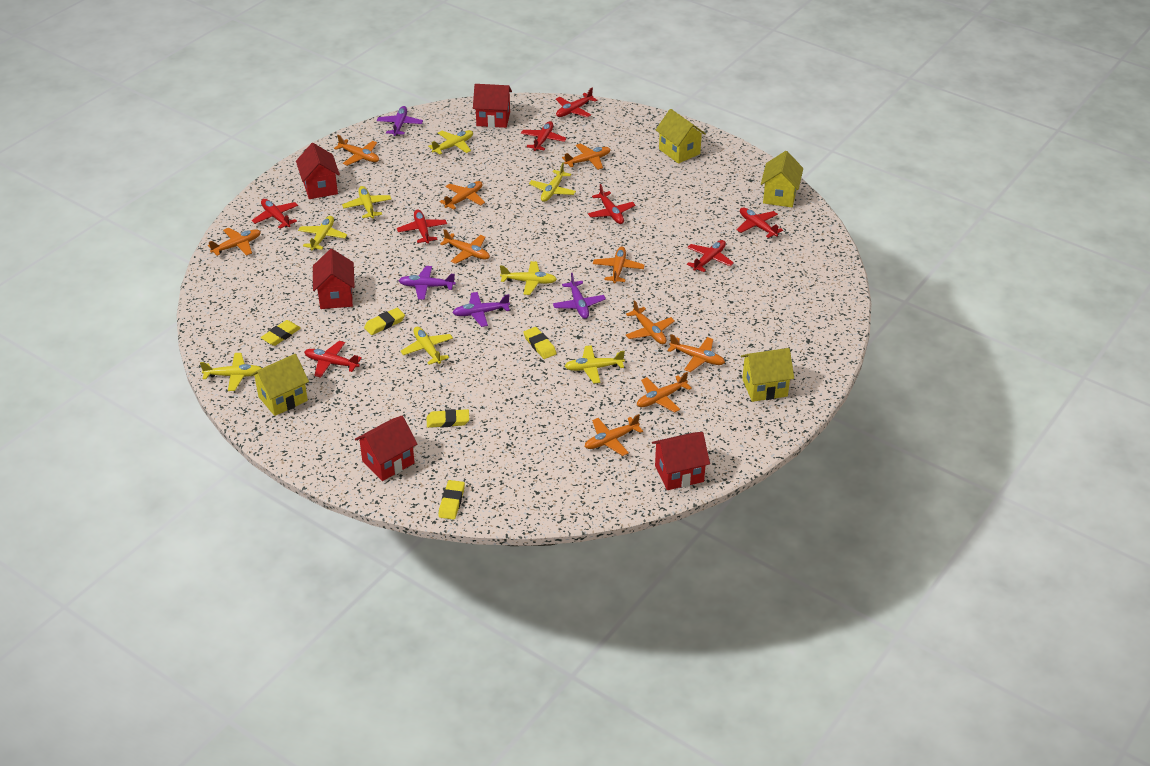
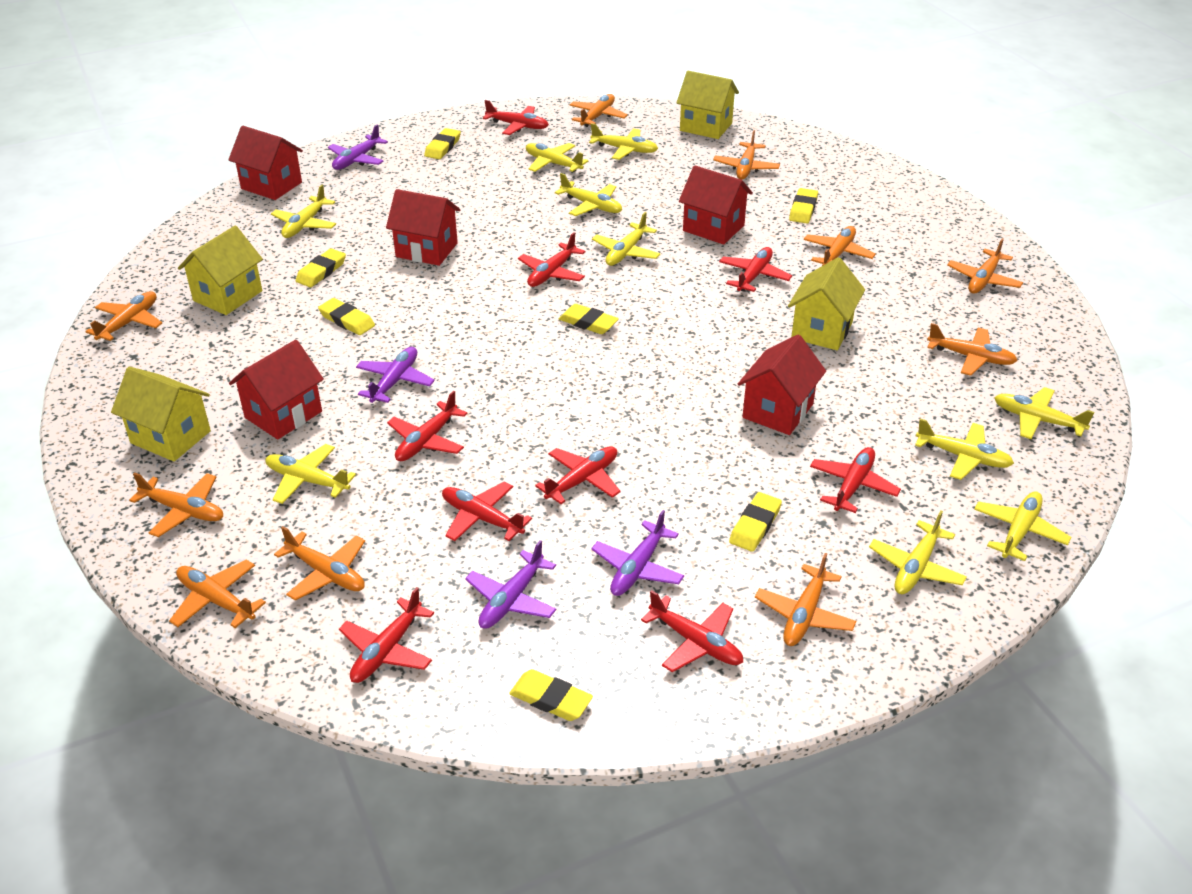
red plane: [252,199,298,229] [304,341,362,378] [397,209,447,244] [521,121,567,151] [556,88,597,117] [588,184,635,224] [687,240,734,272] [737,207,783,238] = 8 -> [339,587,434,683] [387,391,468,461] [442,482,532,541] [483,100,549,135] [518,232,585,287] [535,446,621,504] [641,590,743,672] [719,247,792,292] [810,447,901,513] = 9
yellow eraser: [261,320,301,346] [364,308,405,335] [427,409,469,428] [438,480,465,520] [523,327,557,359] = 5 -> [296,248,346,287] [318,298,375,335] [424,128,461,159] [509,669,593,721] [559,304,619,334] [729,492,782,552] [789,188,818,223] = 7
yellow plane: [200,353,262,391] [298,216,347,250] [342,186,391,219] [400,327,453,365] [428,130,473,155] [500,261,557,295] [529,163,576,202] [564,345,625,383] = 8 -> [265,444,356,504] [271,185,336,238] [526,143,589,172] [555,173,622,216] [589,123,658,160] [592,212,660,266] [869,511,967,594] [915,419,1014,480] [974,491,1072,561] [994,387,1095,439] = 10

